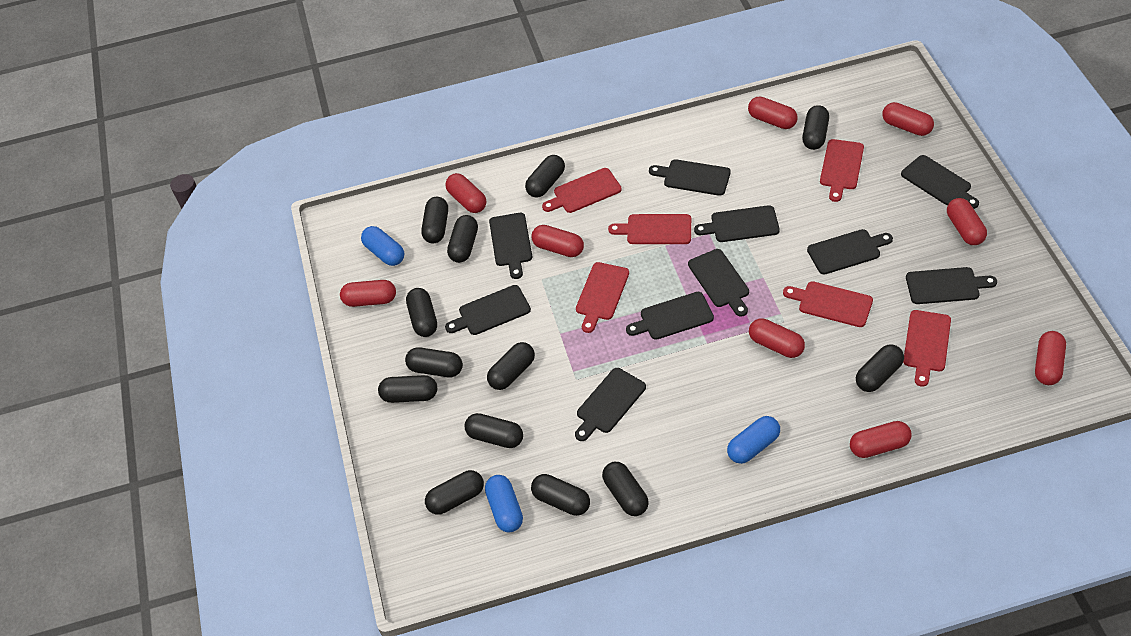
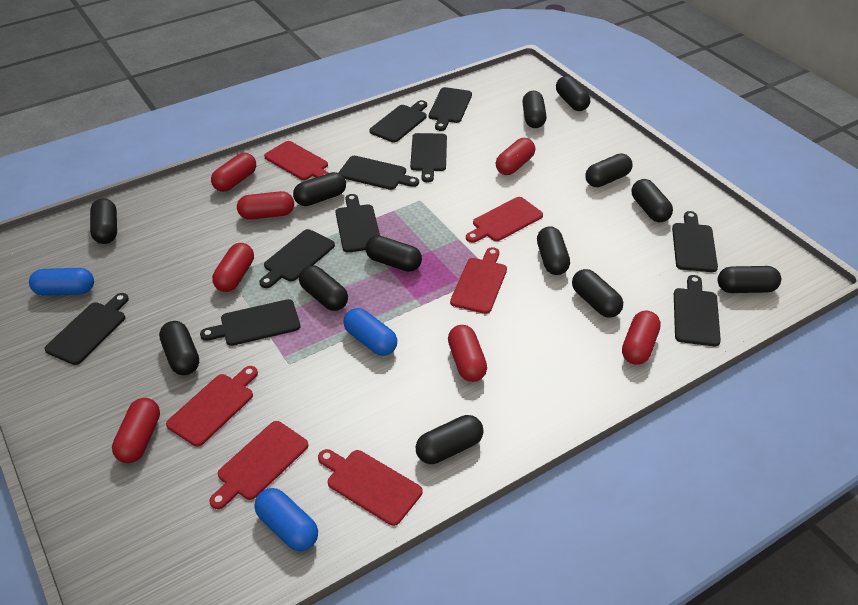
red capsule: [340,280,396,307] [445,173,486,213] [532,225,584,257] [748,96,797,129] [749,318,805,358] [850,421,912,458] [882,102,934,136] [947,198,987,245] [1035,331,1066,385] = 9 -> [112,398,160,463] [211,153,256,192] [212,243,254,292] [237,191,294,220] [448,325,487,382] [496,138,535,175] [622,311,661,365] = 7

